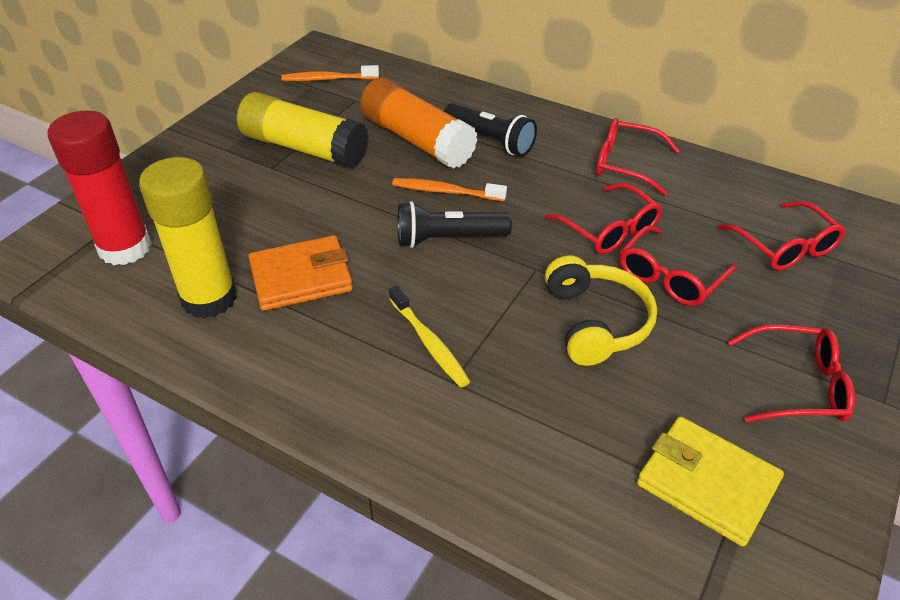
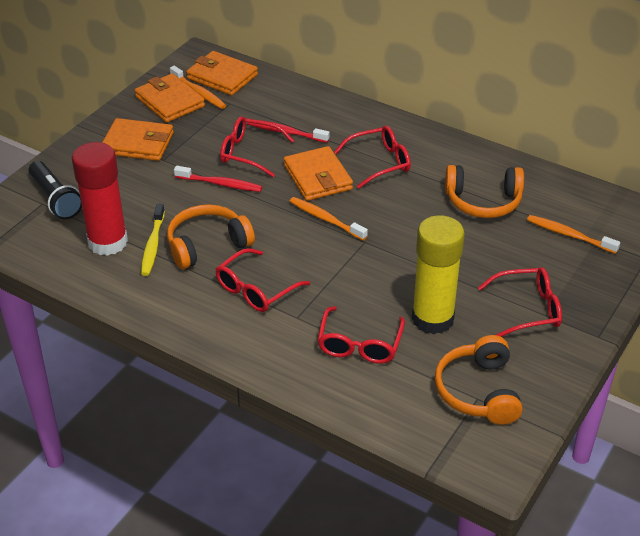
black flashlight: [397,201,512,248] [444,103,537,156] = 2 -> [29,161,82,220] = 1
orange glue stick: [360,77,478,169] = 1 -> none = 0
orange headphones: none = 0 -> [167,204,255,269] [435,335,522,425] [445,165,524,218] = 3
orange toothbrush: [281,65,379,81] [392,178,507,201] = 2 -> [170,66,226,109] [289,197,368,241] [527,215,620,254] = 3
orange wallet: [249,235,353,311] = 1 -> [102,118,174,161] [135,73,205,123] [186,51,258,95] [284,146,353,201] = 4
red toothbrush: none = 0 -> [174,166,262,192] [247,120,329,143] = 2
yellow glue stick: [139,157,237,319] [237,92,369,168] = 2 -> [412,215,465,334] = 1
yellow headphones: [545,256,657,366] = 1 -> none = 0
yellow wallet: [637,416,784,547] = 1 -> none = 0

